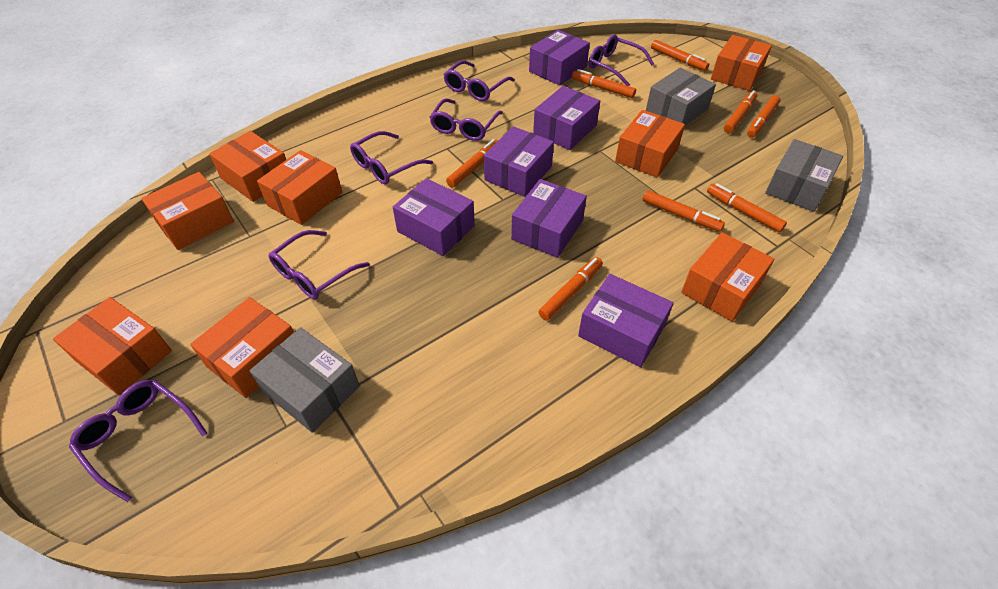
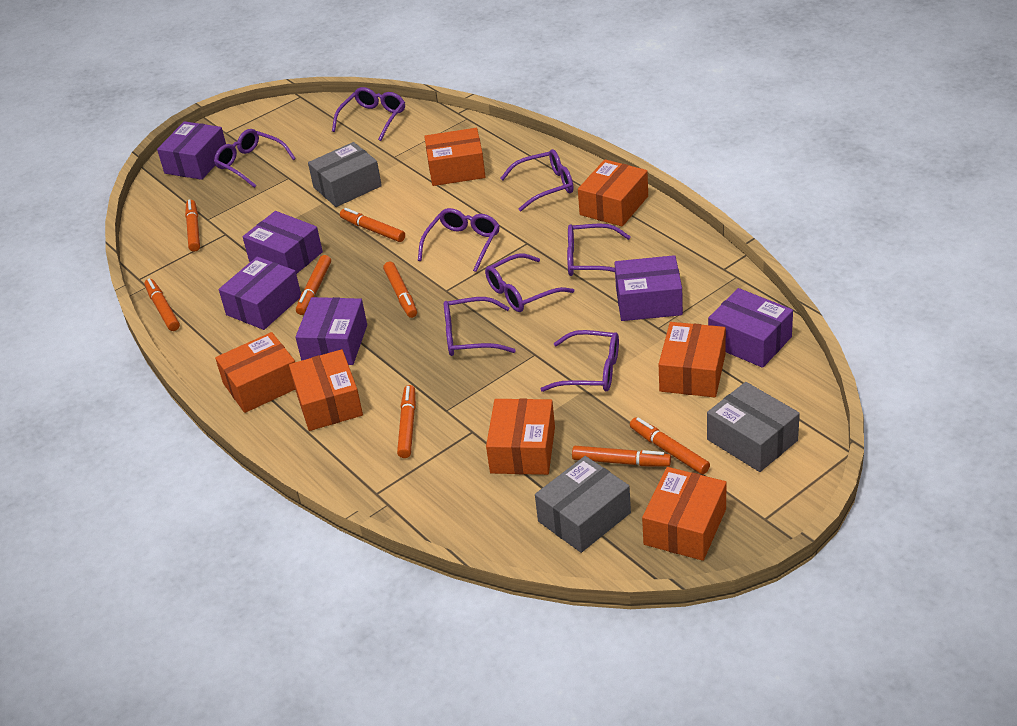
orange box: [53,297,172,395] [141,172,234,250] [190,297,294,398] [209,131,286,202] [257,150,342,225] [615,110,685,178] [681,232,774,322] [711,35,772,91] = 8 -> [215,332,295,413] [289,349,363,431] [424,128,486,186] [486,398,555,475] [578,159,648,227] [642,467,726,561] [659,322,726,397] = 7
purple glasses: [69,380,207,502] [269,230,370,299] [350,131,433,184] [430,98,503,141] [443,60,515,101] [589,35,654,86] = 6 -> [214,129,296,188] [332,87,405,141] [418,208,500,272] [444,297,516,356] [485,253,574,312] [500,149,573,211] [541,330,619,392] [567,224,631,276] = 8

